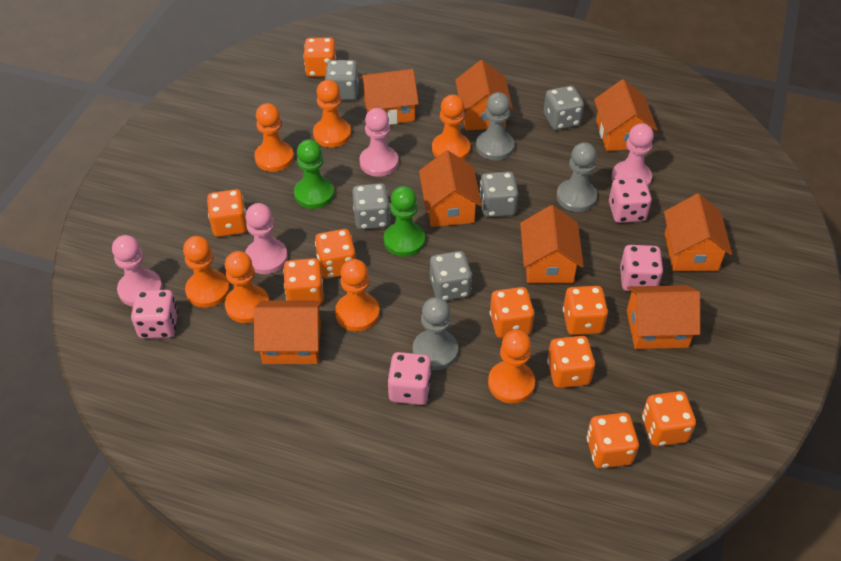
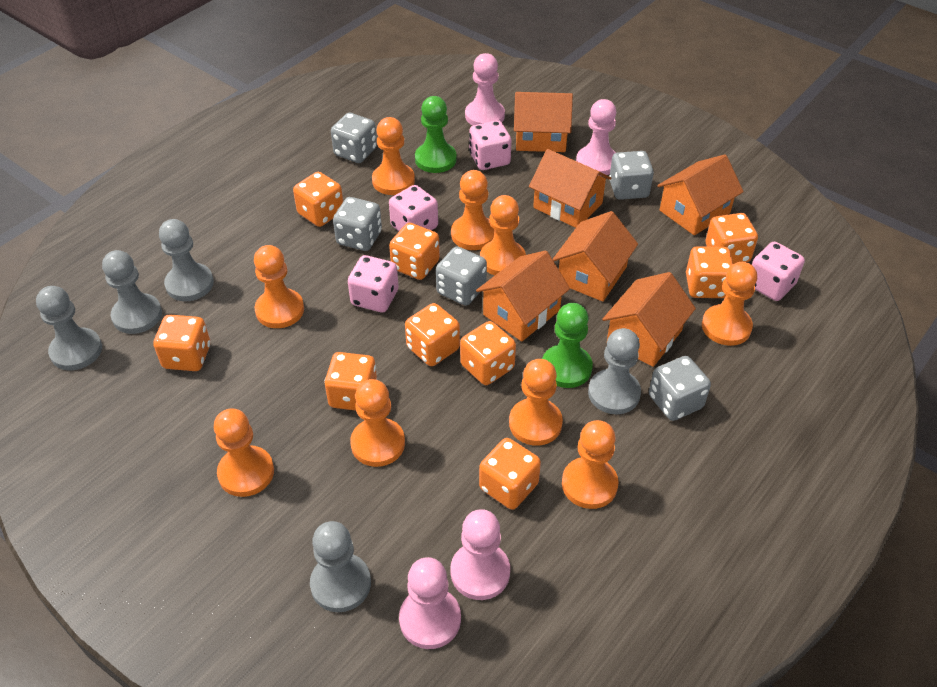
grey pawn: [413,297,458,370] [476,92,514,160] [556,142,597,212] = 3 -> [36,286,102,370] [102,250,162,334] [159,219,214,301] [310,521,371,612] [588,328,641,414] = 5
orange house: [254,300,322,364] [360,69,419,125] [419,150,482,227] [455,60,513,131] [520,205,584,283] [594,79,658,151] [627,285,700,349] [664,194,732,271] = 8 -> [476,250,570,341] [514,92,573,152] [529,149,612,228] [552,211,638,302] [602,272,696,367] [657,154,744,235] = 6
orange pawn: [183,236,230,308] [225,251,269,323] [254,103,294,172] [313,80,351,147] [335,259,380,331] [432,95,470,160] [488,330,535,404] = 7 -> [214,409,274,497] [254,245,304,328] [350,379,405,467] [372,117,415,195] [451,170,495,250] [480,195,526,275] [509,359,563,446] [562,420,619,509] [702,262,757,346] = 9

